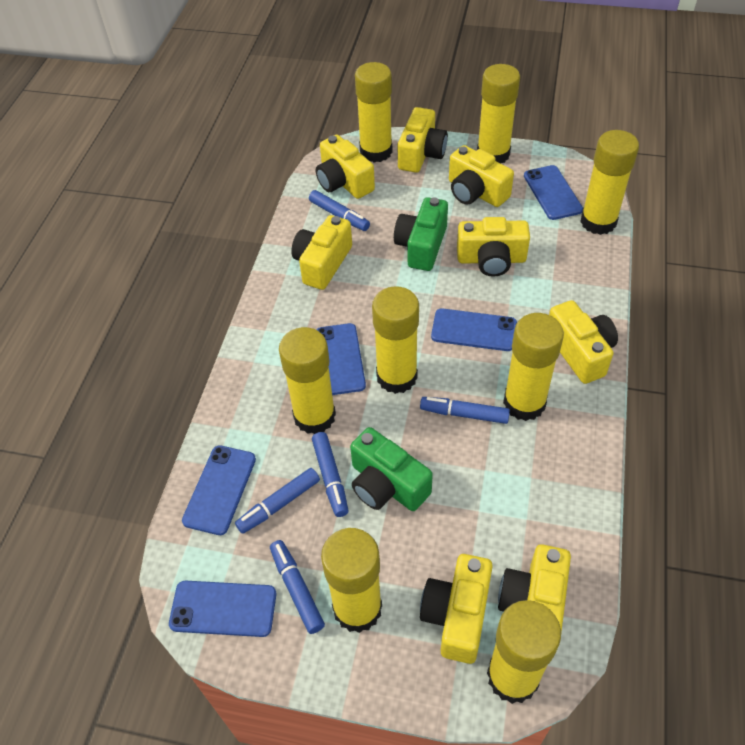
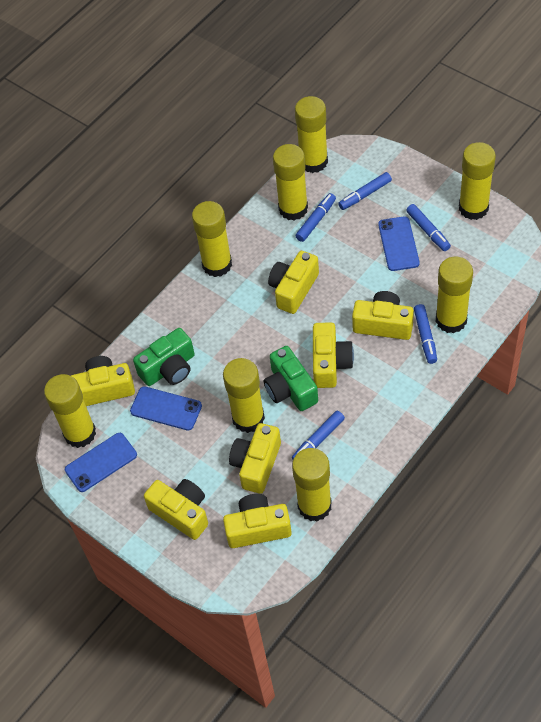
blue phone: [169,581,276,637] [182,445,256,535] [316,323,366,395] [431,308,517,351] [524,165,583,220] = 5 -> [65,433,137,492] [130,386,202,431] [378,216,420,271] = 3
yellow camera: [291,215,352,290] [316,135,375,199] [398,107,448,173] [420,554,493,664] [449,145,514,207] [457,217,530,277] [498,544,571,633] [549,300,618,384] = 8 -> [71,356,135,406] [144,479,208,540] [223,494,292,548] [229,423,281,494] [268,251,319,314] [313,322,354,388] [352,291,414,340] = 7

